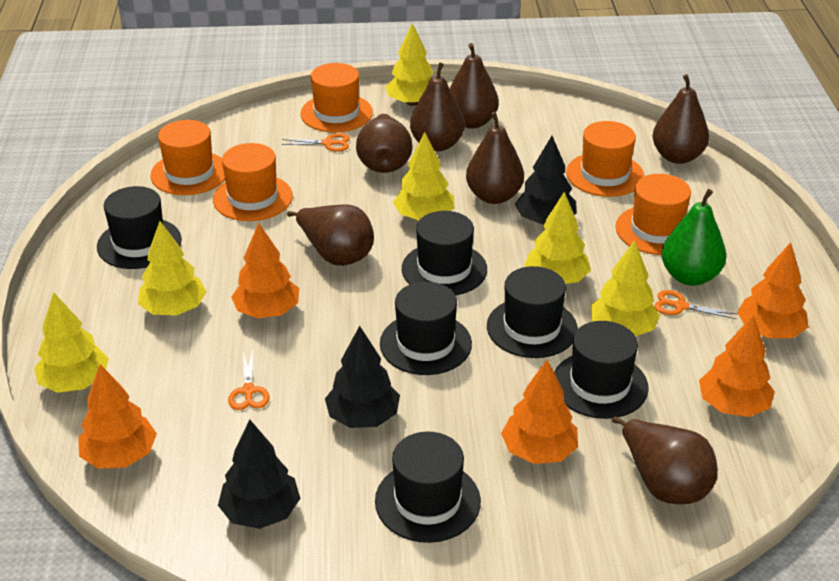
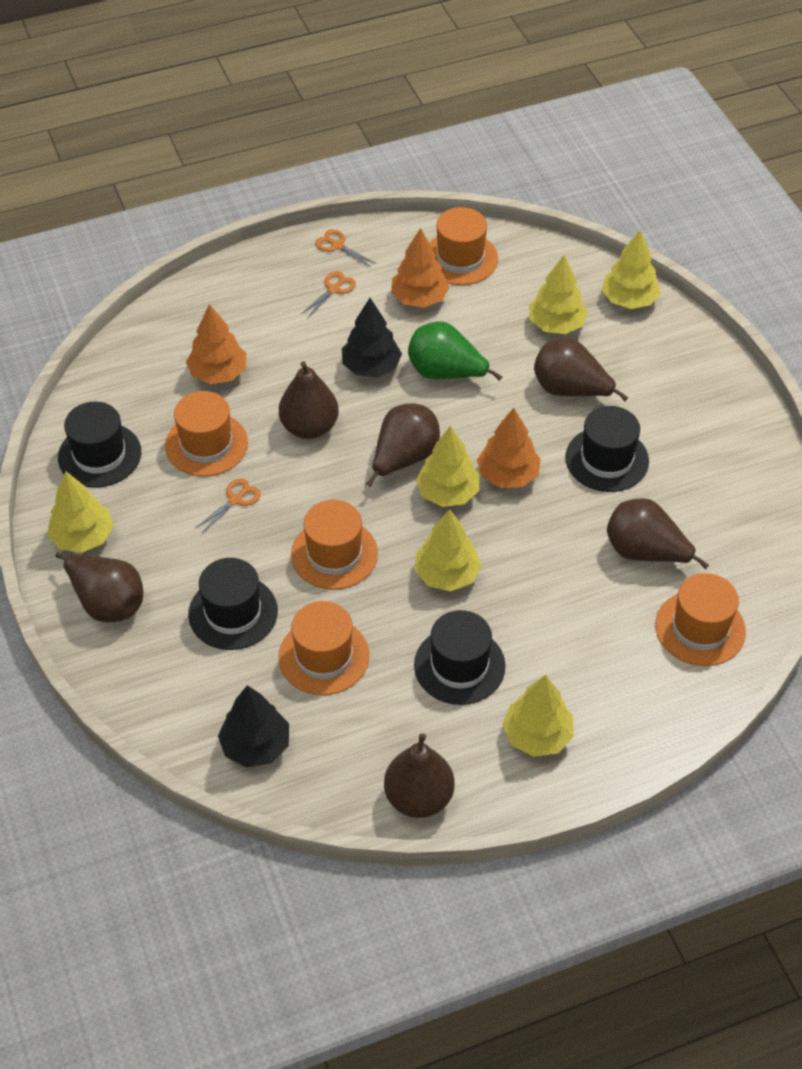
black hat: [97,186,182,269] [375,432,481,543] [380,282,472,375] [402,211,487,295] [487,266,578,358] [554,321,649,419] = 6 -> [58,402,141,488] [188,558,278,650] [414,610,506,705] [565,406,649,492] = 4
black tree: [218,420,301,529] [325,326,400,428] [515,136,576,225] = 3 -> [218,685,289,767] [342,298,402,377] = 2
brown pear: [287,204,374,266] [356,114,413,173] [410,62,465,152] [450,43,499,129] [466,112,524,204] [612,416,718,504] [652,74,709,164] = 7 -> [55,552,144,622] [279,361,339,439] [366,403,440,487] [384,733,455,818] [534,338,629,401] [607,498,709,569] = 6
orange tree: [78,364,157,469] [231,223,299,318] [501,360,578,464] [699,315,775,417] [737,242,808,338] = 5 -> [186,304,246,384] [391,228,449,307] [477,408,541,488] = 3

